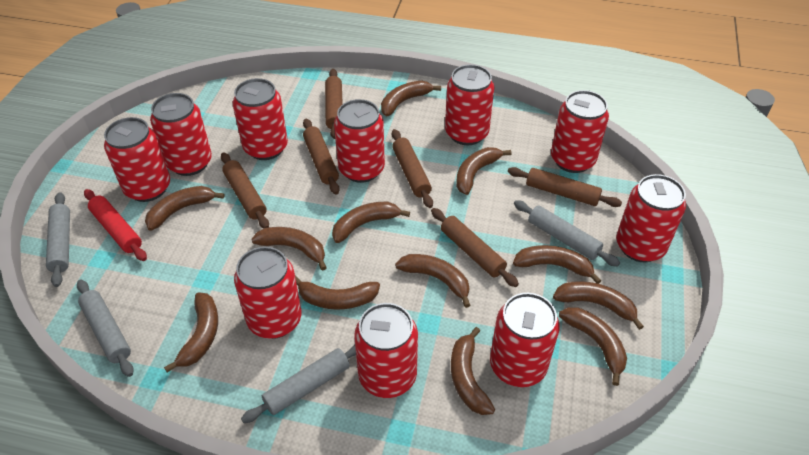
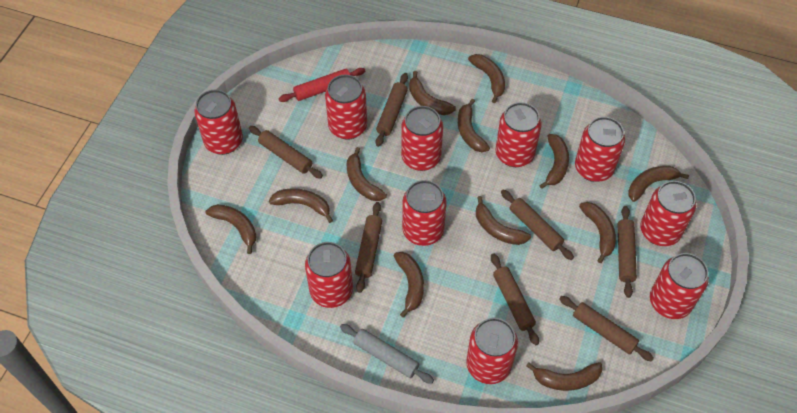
brown rolling pin: [221,152,269,228] [303,118,339,194] [325,69,343,139] [392,129,433,208] [431,208,519,287] [508,167,622,207] = 6 -> [249,126,323,179] [355,202,382,293] [376,73,408,147] [491,253,539,345] [501,190,574,260] [559,296,654,362] [618,206,637,298] = 7
grey rolling pin: [46,192,70,287] [77,279,134,377] [241,345,356,423] [514,200,620,267] = 4 -> [340,324,434,384] = 1

